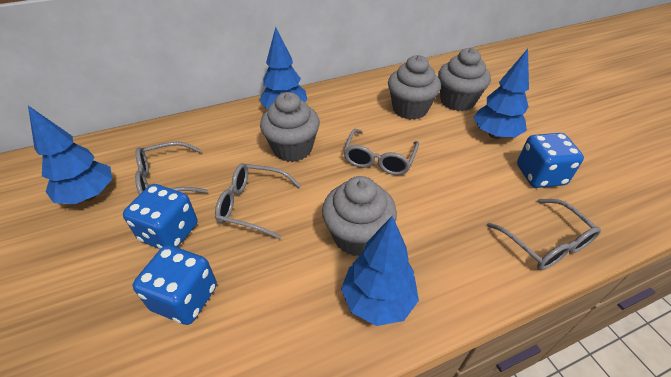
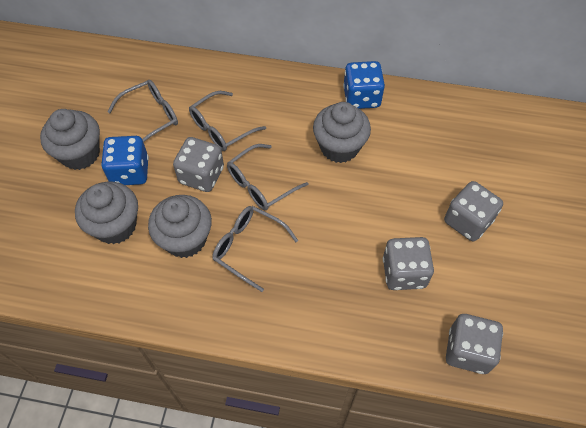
blue dice: [123,184,197,249] [133,245,217,325] [517,133,584,188] = 3 -> [101,136,149,185] [343,61,385,109] = 2
blue tree: [28,106,112,204] [259,27,307,109] [341,216,419,326] [473,49,529,139] = 4 -> none = 0
grey dice: none = 0 -> [173,137,224,192] [383,237,434,290] [444,181,503,241] [446,314,503,374] = 4

